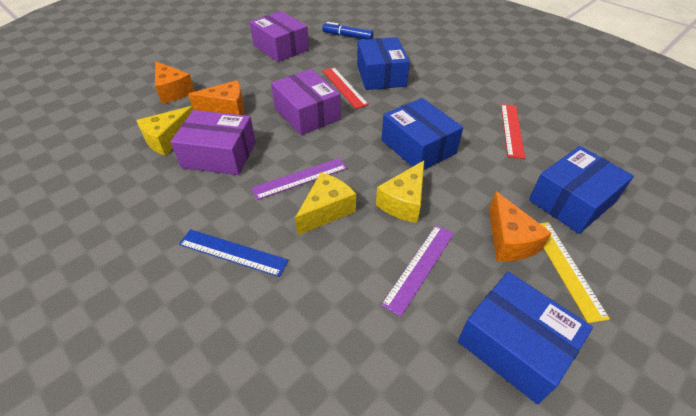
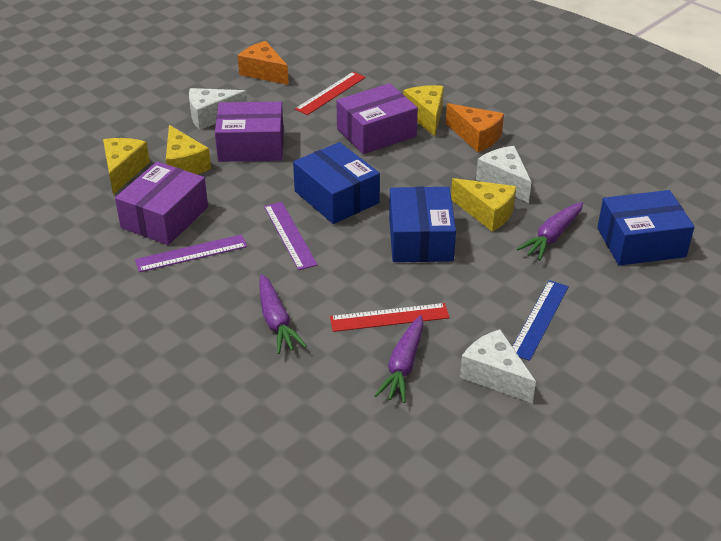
blue box: [357,37,410,90] [382,98,463,170] [458,272,593,404] [529,146,634,234] = 4 -> [293,142,380,224] [389,187,456,262] [597,190,695,266] = 3
blue marker: [322,22,373,40] = 1 -> none = 0
orange cheese: [155,61,195,104] [188,80,244,115] [489,191,552,261] = 3 -> [238,41,289,85] [446,103,504,152] = 2
purple carrot: none = 0 -> [259,274,307,354] [374,315,424,403] [517,202,583,260] = 3
white cheese: none = 0 -> [189,88,247,130] [460,329,536,403] [476,146,532,203] = 3
yellow cheese: [136,106,194,156] [295,172,356,235] [376,161,424,223] = 3 -> [103,138,150,195] [166,125,211,175] [403,85,444,136] [451,178,516,232] = 4
yellow ruler: [539,222,610,323] = 1 -> none = 0

